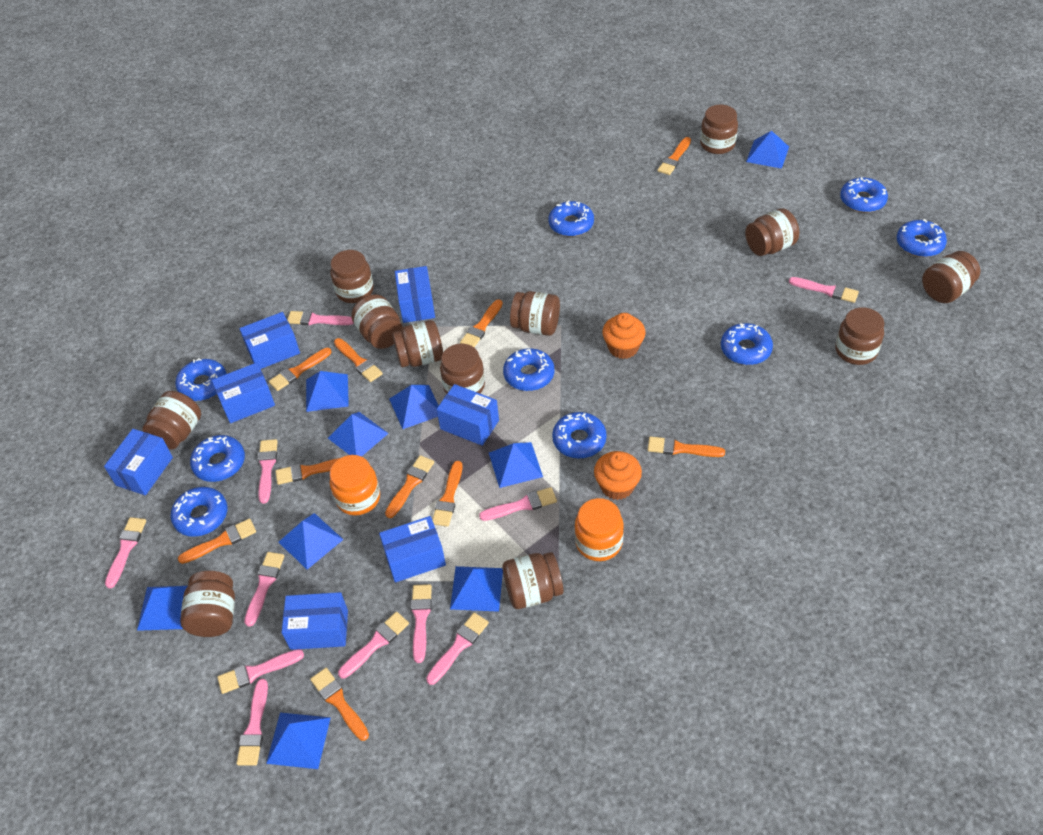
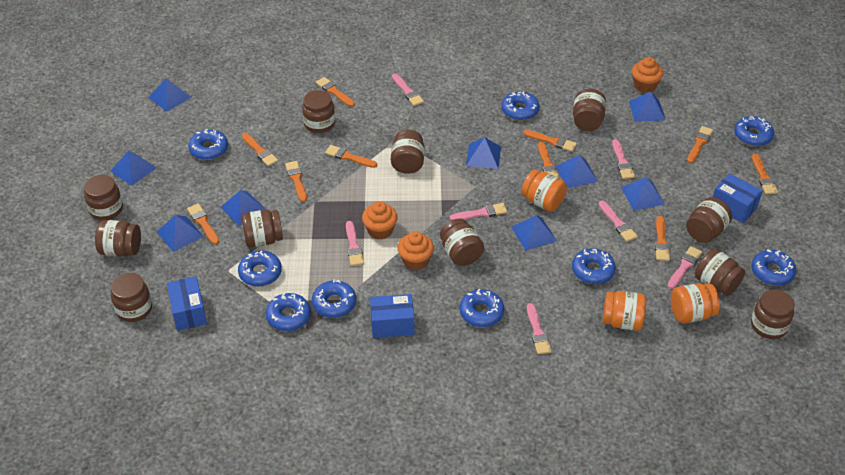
blue box: [104,429,173,495] [212,363,275,423] [239,312,300,369] [282,592,348,650] [379,516,446,583] [395,266,435,323] [437,384,499,446] = 7 -> [167,276,207,331] [370,294,414,338] [713,173,763,223] = 3
brown jar: [142,391,201,450] [180,571,235,637] [330,250,374,303] [351,294,403,349] [392,320,443,367] [440,343,485,394] [502,552,563,609] [510,291,560,336] [700,105,738,154] [745,208,799,256] [835,307,884,365] [922,251,980,303] = 12 -> [84,175,123,220] [95,220,141,257] [111,273,152,322] [242,210,283,247] [302,90,335,133] [391,130,424,174] [440,219,484,266] [573,89,606,131] [686,197,732,243] [695,249,745,296] [751,289,795,339] = 11
orange cupcake: [594,451,642,500] [602,313,646,359] = 2 -> [362,201,398,240] [398,231,434,270] [632,57,663,93] = 3
orange jar: [330,455,380,515] [575,498,624,561] = 2 -> [521,169,567,212] [602,291,646,331] [671,283,720,323] = 3
pink brush: [105,517,146,588] [217,649,304,694] [237,679,268,766] [244,552,284,627] [258,439,278,504] [287,311,354,325] [338,612,409,679] [411,584,432,663] [426,612,489,685] [479,487,557,521] [789,277,859,303] = 11 -> [346,221,364,266] [392,74,424,106] [450,203,507,220] [527,303,551,354] [598,201,638,242] [612,139,635,179] [668,246,702,289] = 7

